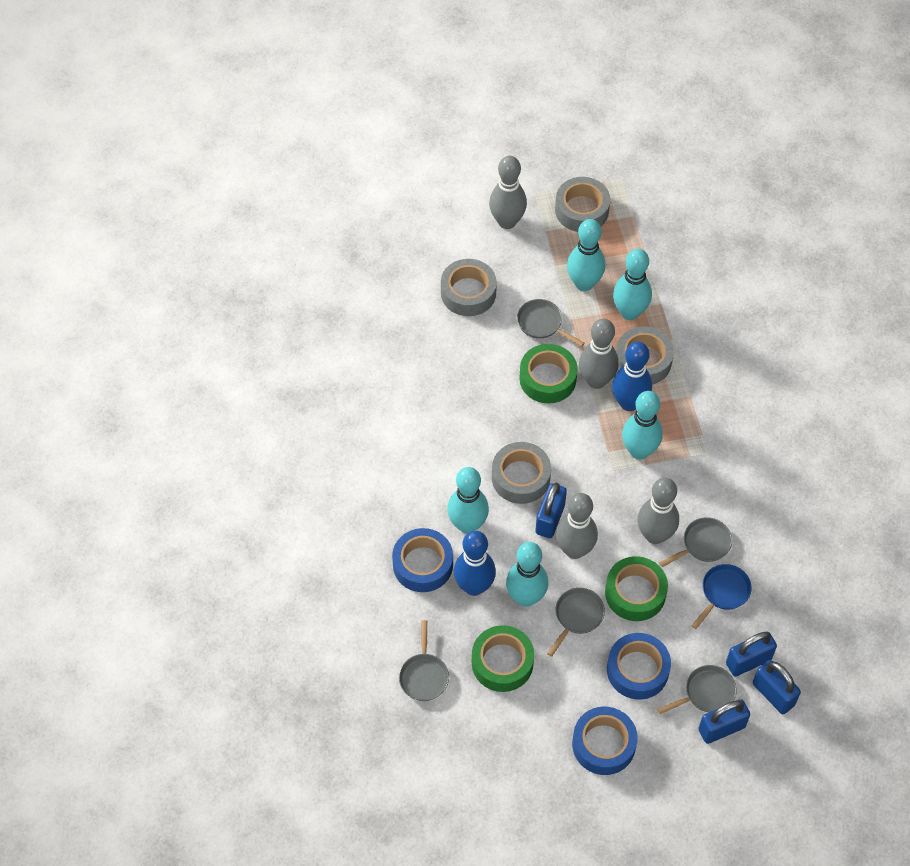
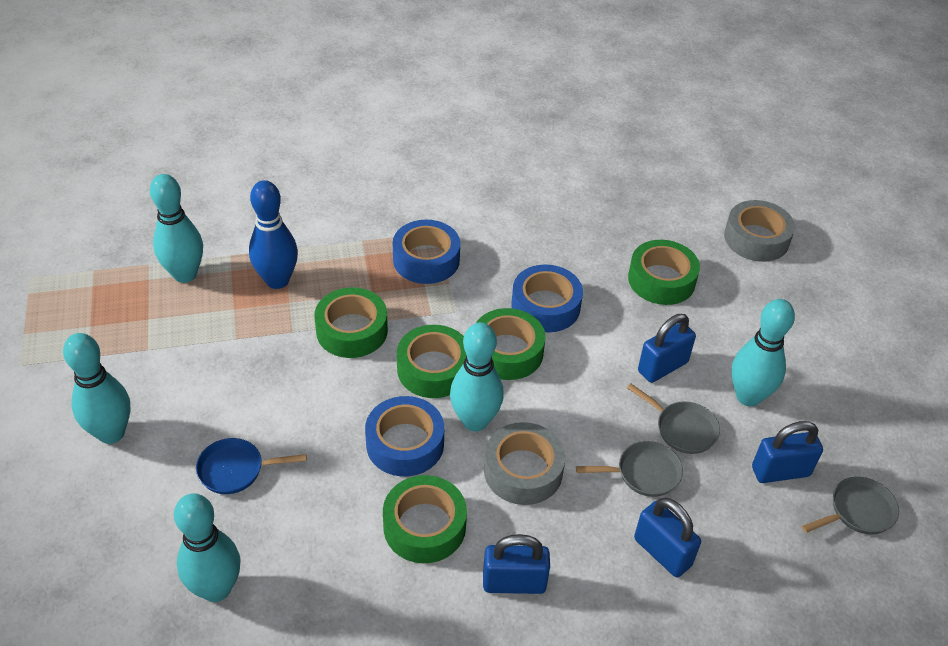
blue bowling pin: [454,531,496,596] [612,342,652,411] = 2 -> [249,180,298,289] = 1
green tape: [472,625,534,692] [519,344,578,403] [605,556,668,621] = 3 -> [314,287,388,358] [383,475,467,563] [397,325,466,398] [476,308,546,380] [628,240,700,305] = 5
grey bowling pin: [489,156,527,229] [556,493,598,559] [579,319,619,389] [638,478,679,544] = 4 -> none = 0
grey pan: [399,620,449,701] [517,299,585,347] [547,588,605,657] [657,665,737,714] [659,517,732,567] = 5 -> [576,441,683,497] [627,383,720,454] [802,477,899,535] = 3
grey tape: [441,259,497,316] [492,442,551,504] [555,177,610,232] [616,326,674,385] = 4 -> [484,422,565,505] [724,200,795,262] = 2

